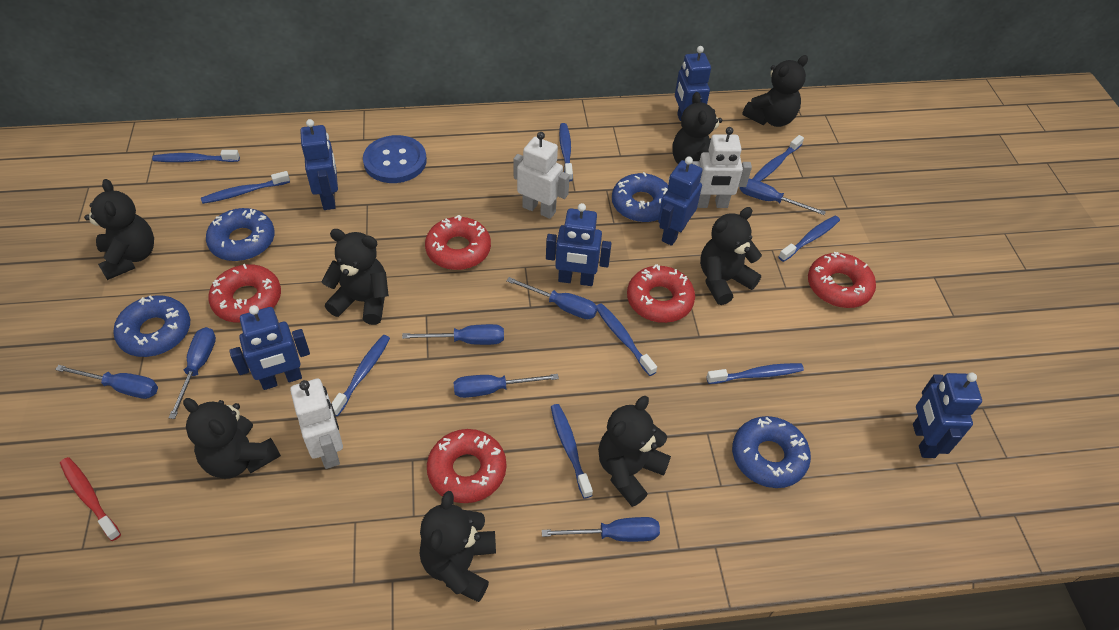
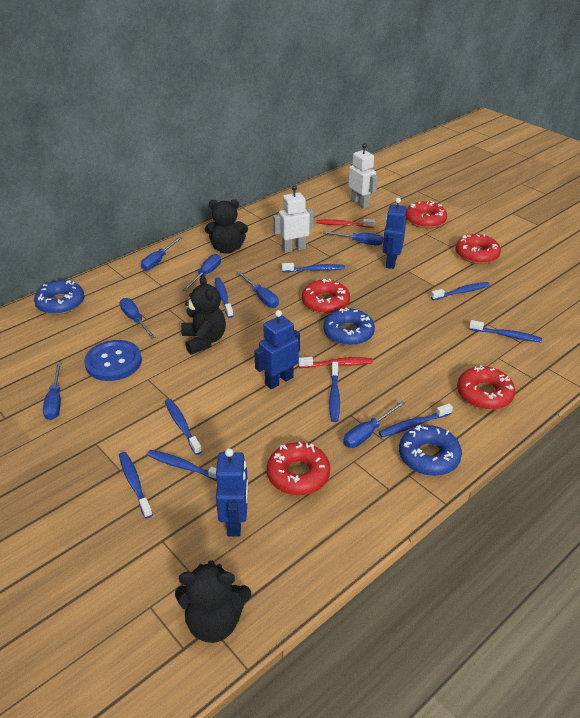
black teddy bear: [84,179,154,280] [183,398,281,479] [321,229,389,325] [420,491,496,602] [598,396,671,507] [672,92,722,164] [700,207,762,305] [742,55,808,127] = 8 -> [175,560,251,643] [181,275,226,355] [205,199,248,254] = 3
blue donut: [113,295,190,357] [206,208,275,261] [612,172,668,222] [732,416,811,488] = 4 -> [34,280,84,315] [323,308,375,346] [399,425,462,476] = 3
blue robot: [229,305,310,390] [300,119,338,210] [546,203,612,286] [658,157,702,246] [675,46,711,121] [913,372,982,458] = 6 -> [216,448,248,537] [254,310,300,389] [382,198,407,269] = 3
red toothbrush: [60,457,121,541] = 1 -> [299,357,373,368] [316,219,375,228] = 2
white robot: [290,379,343,469] [513,132,570,219] [692,127,752,208] = 3 -> [273,185,314,253] [348,143,378,209] = 2

